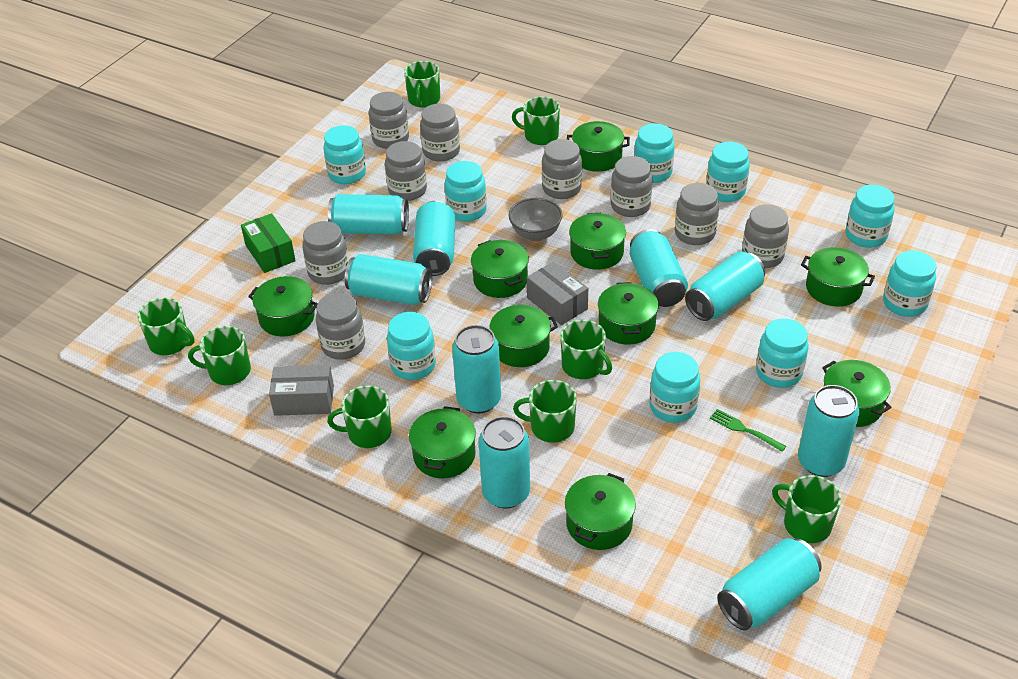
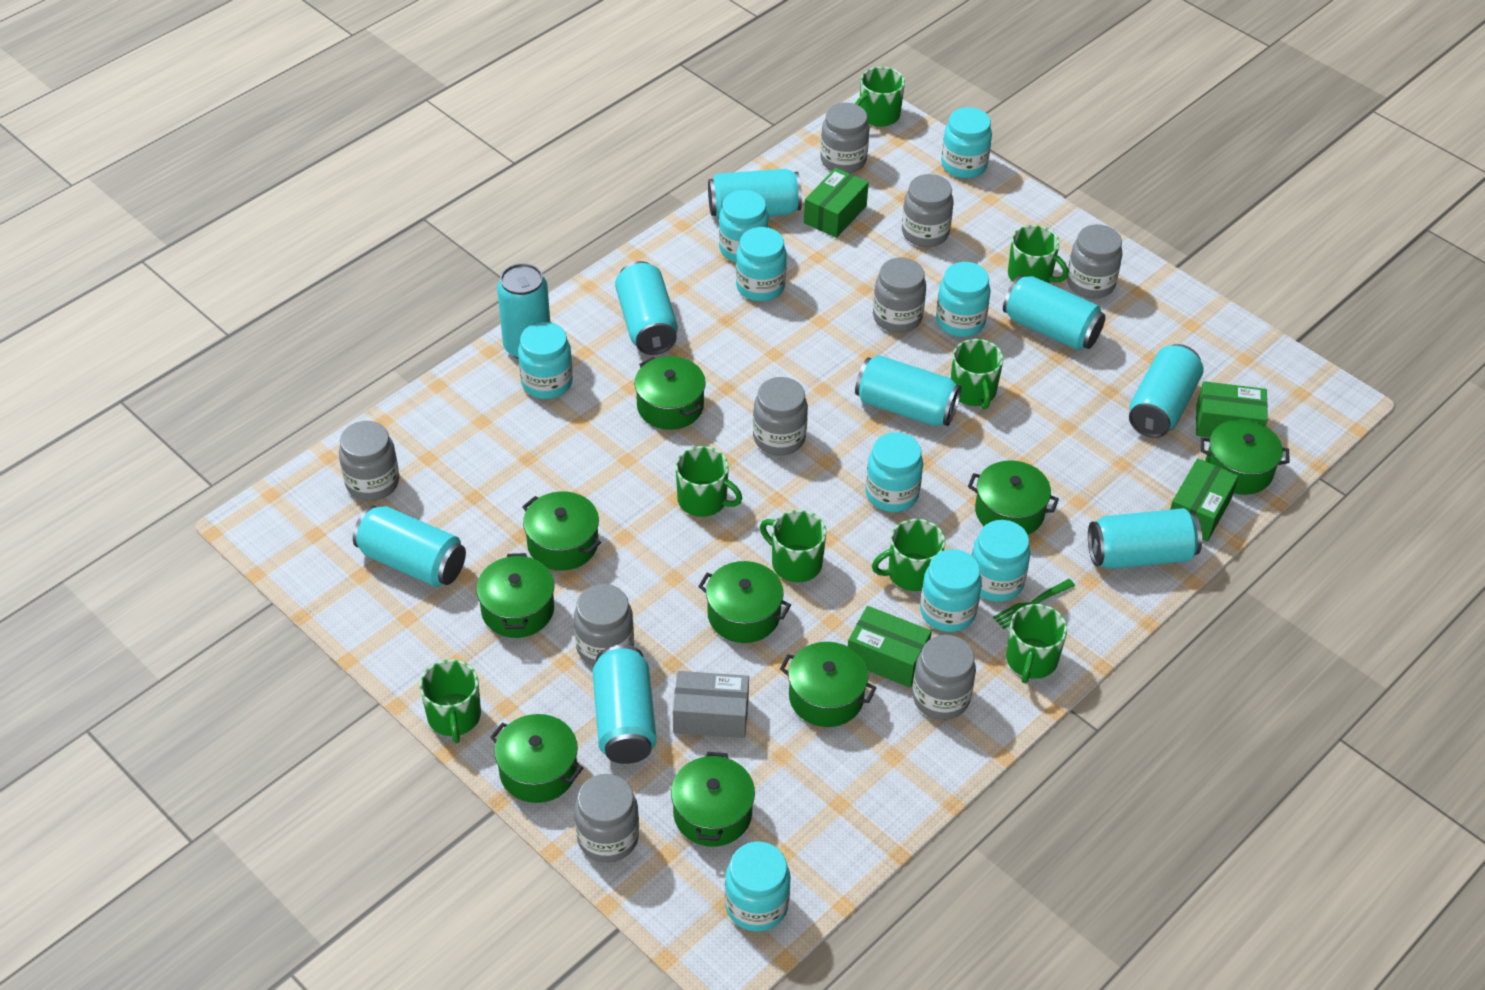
green box: [241,213,296,273] = 1 -> [804,168,869,238] [848,606,932,687] [1170,458,1239,542] [1196,381,1268,437] = 4
green pot: [248,276,318,336] [409,406,476,478] [471,240,529,298] [490,305,558,367] [565,473,636,550] [567,121,630,172] [569,213,626,270] [598,282,659,345] [801,247,875,307] [822,360,891,427] = 10 -> [476,553,554,638] [490,714,583,803] [522,491,601,571] [634,356,706,430] [671,752,755,847] [698,561,791,643] [780,642,877,727] [968,460,1059,535] [1201,419,1290,495] = 9
grey bowl: [509,198,563,241] = 1 -> none = 0
grey box: [269,365,334,416] [527,262,588,325] = 2 -> [673,671,749,738] = 1

